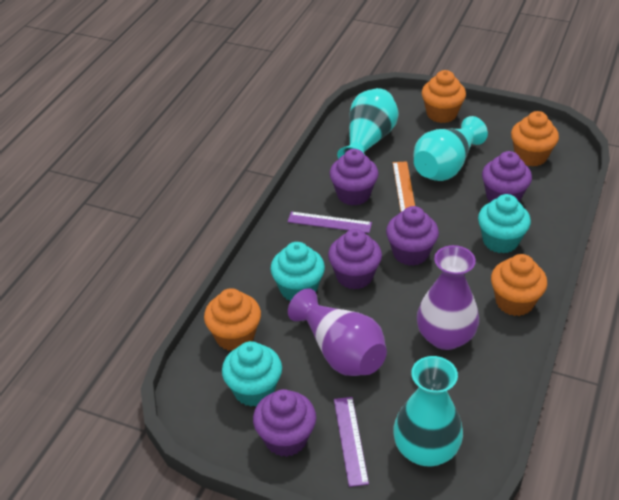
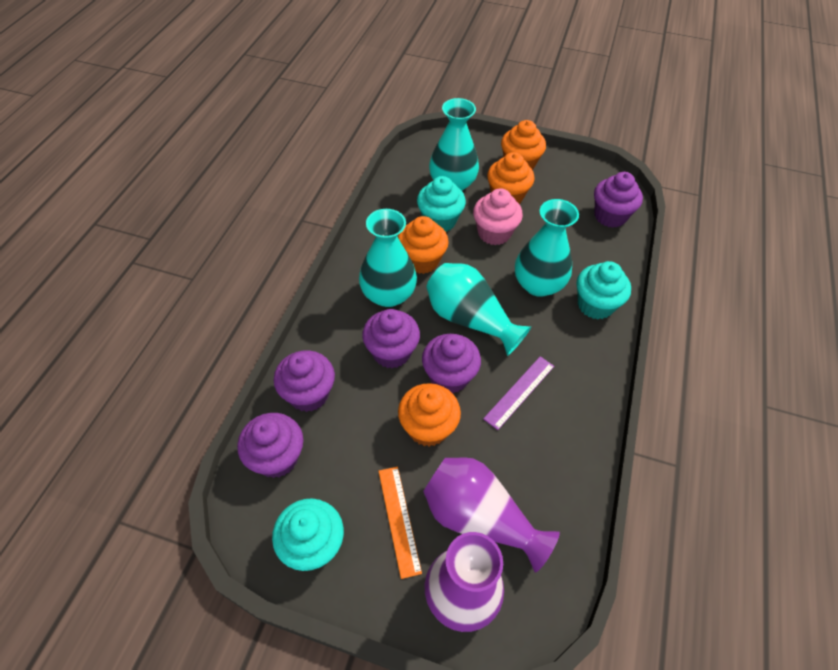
pink cupcake: none = 0 -> [473,188,523,245] = 1
purple ruler: [287,212,372,233] [334,397,369,487] = 2 -> [483,356,554,430] = 1
turquoise vase: [337,88,398,159] [393,356,463,467] [413,116,488,181] = 3 -> [359,209,417,307] [426,263,531,356] [429,98,479,191] [515,199,579,297] = 4

